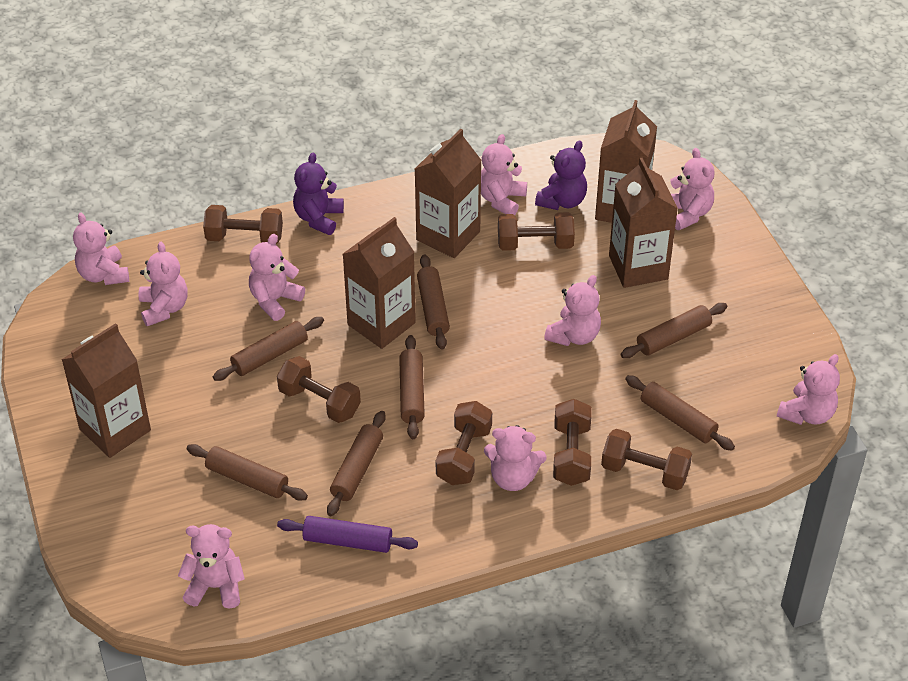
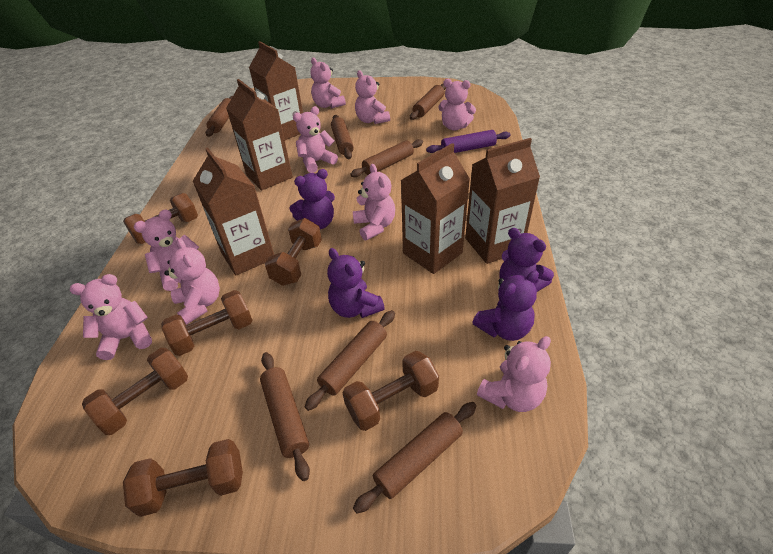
purple teddy bear: [293,153,344,235] [535,140,587,210] = 2 -> [289,169,335,229] [327,248,385,318] [472,270,539,341] [499,228,554,292] = 4

